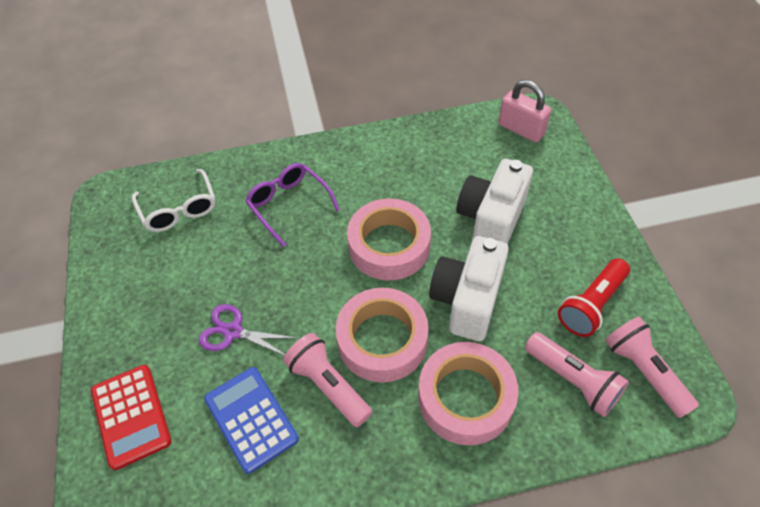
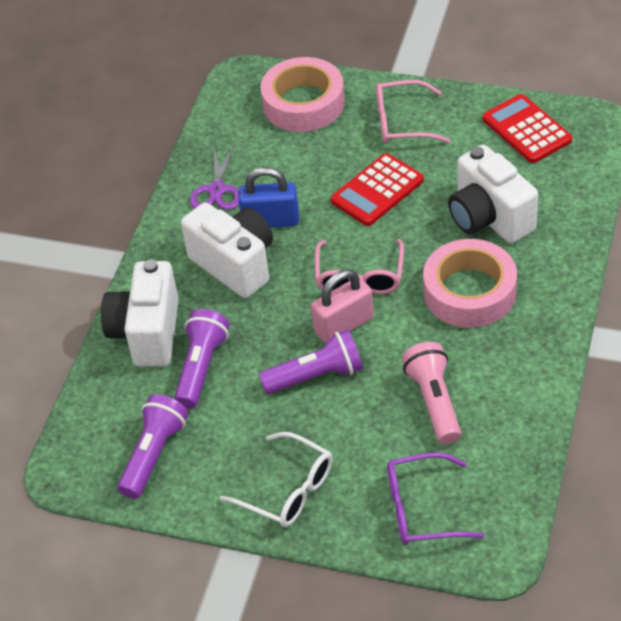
blue calculator: [204,367,299,474] = 1 -> none = 0
blue padlock: none = 0 -> [238,167,299,228] = 1
pink flashlight: [283,333,372,427] [525,332,629,417] [605,316,699,418] = 3 -> [402,342,461,445] = 1
pink glasses: none = 0 -> [315,239,404,294] [376,80,451,144] = 2
pink tape: [336,288,429,383] [347,198,431,280] [418,342,518,445] = 3 -> [261,57,345,132] [423,239,517,328] = 2
purple flashlight: none = 0 -> [118,394,188,499] [174,309,230,409] [259,329,363,394] = 3
red calculator: [91,365,171,470] = 1 -> [331,153,424,226] [483,94,572,163] = 2
red flashlight: [558,258,630,337] = 1 -> none = 0
white camera: [429,236,509,341] [456,159,533,244] = 2 -> [101,259,179,367] [181,202,273,298] [448,145,538,243] = 3

